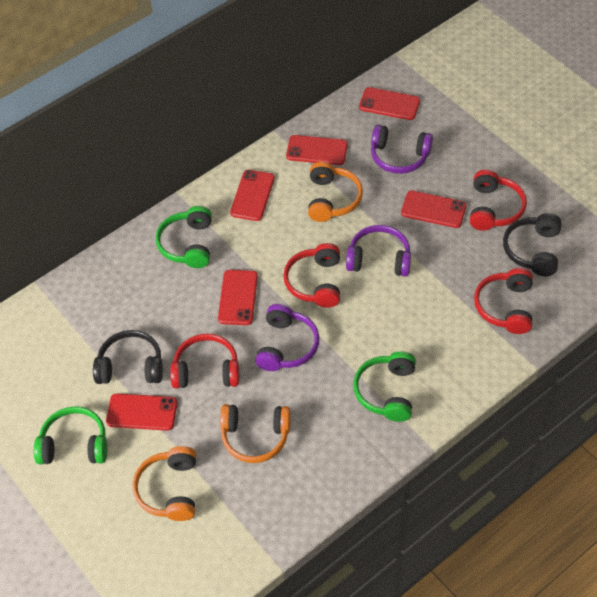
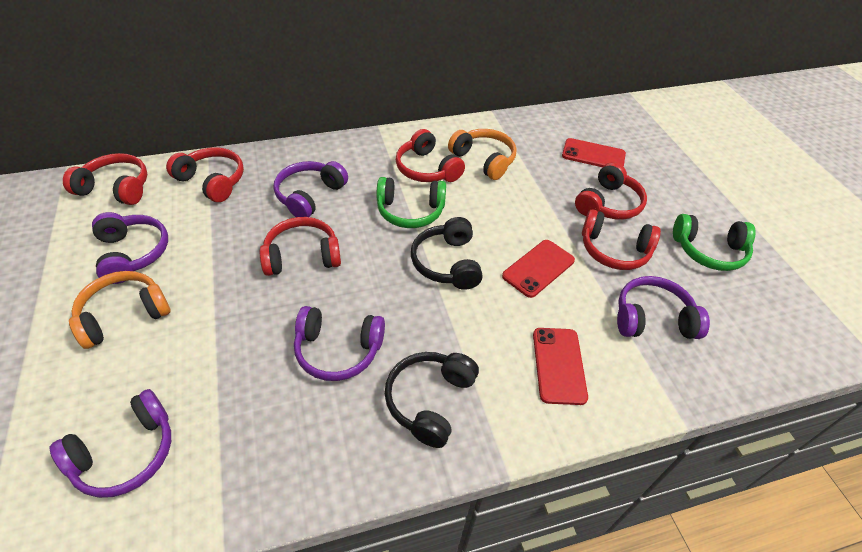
green headphones: [34,406,108,464] [156,206,212,268] [353,351,416,422] = 3 -> [376,177,446,228] [673,214,756,271] = 2
orange headphones: [132,446,196,521] [220,404,291,463] [308,161,363,222] = 3 -> [69,271,171,349] [448,129,516,180] = 2
purple headphones: [255,304,319,371] [346,225,411,277] [371,125,433,174] = 3 -> [50,389,171,498] [92,212,168,284] [273,161,348,217] [294,306,385,381] [617,276,710,339] = 5
red headphones: [170,334,239,389] [283,243,340,308] [470,170,527,231] [474,268,533,334] = 4 -> [63,153,147,205] [166,147,244,202] [260,217,341,276] [396,129,465,182] [575,162,647,220] [582,209,661,270] = 6
red phone: [106,393,177,431] [218,270,258,325] [230,170,275,221] [286,135,348,165] [359,87,420,120] [401,190,466,228] = 6 -> [502,240,575,298] [533,328,588,405] [562,138,626,167] = 3

